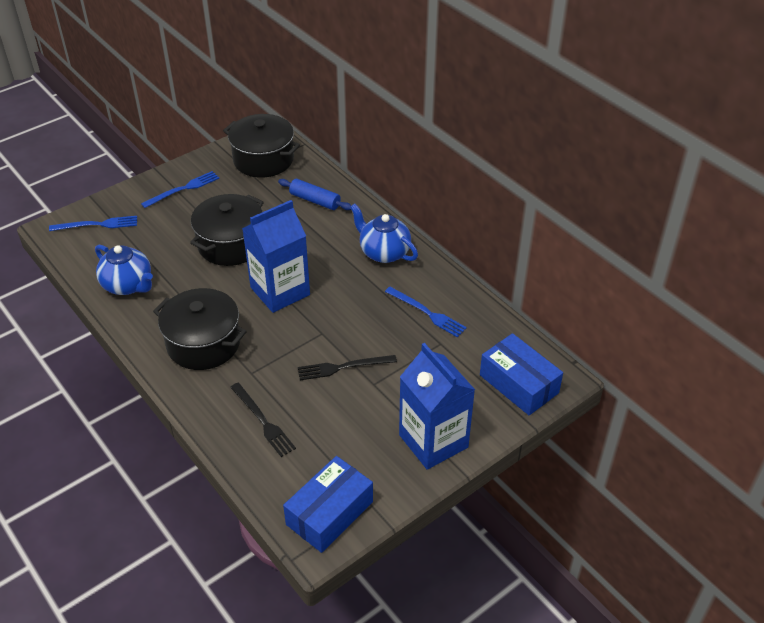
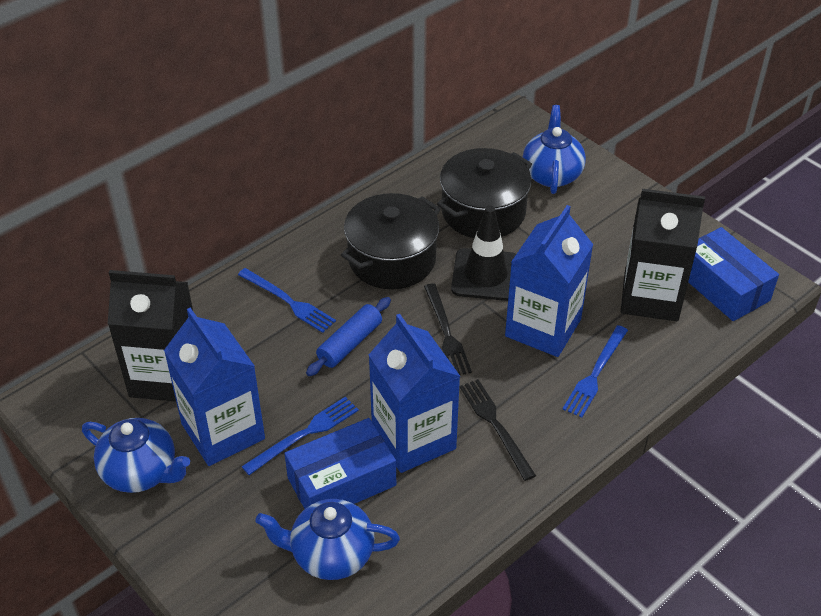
black carton: none = 0 -> [108,270,193,402] [621,189,705,321] = 2
black pot: [153,288,247,370] [190,194,264,266] [223,114,300,178] = 3 -> [341,193,441,289] [437,148,532,238] = 2
black traffic cone: none = 0 -> [451,205,516,301] = 1
blue carton: [242,200,310,313] [399,343,475,470] = 2 -> [164,307,265,466] [369,314,460,473] [505,205,594,357] = 3
blue teapot: [95,245,153,295] [350,203,418,263] = 2 -> [82,418,190,493] [255,499,400,580] [523,105,586,194] = 3

